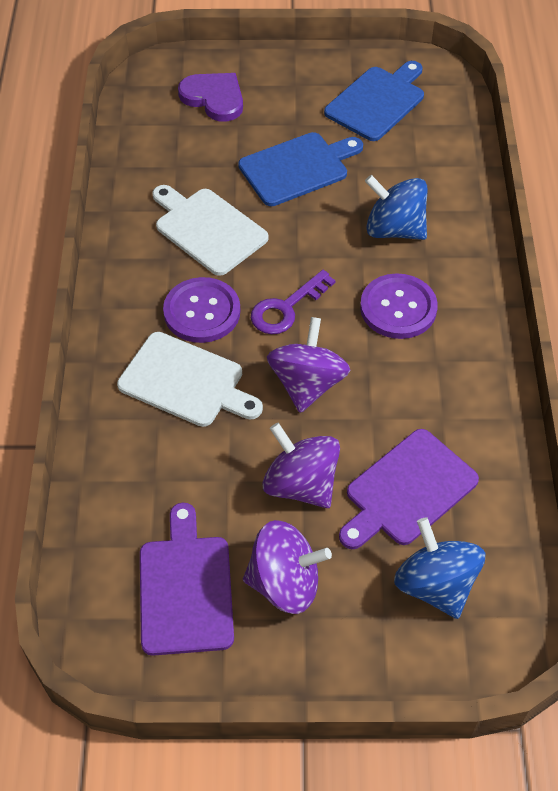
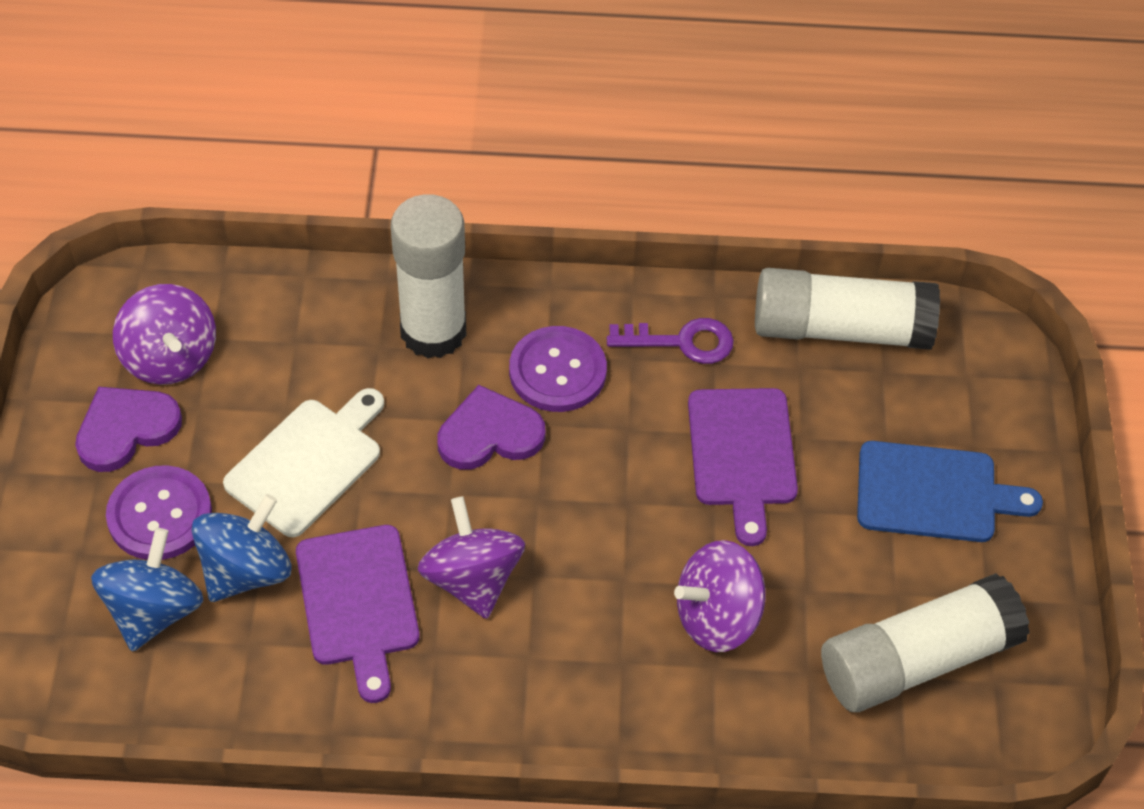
blue cutting board: [238,132,363,206] [324,61,424,141] = 2 -> [857,441,1043,542] = 1
purple heart: [178,73,243,122] = 1 -> [75,387,182,472] [437,385,545,470] = 2
white cutting board: [117,332,263,427] [152,185,269,276] = 2 -> [223,388,384,537] = 1
white glue stick: none = 0 -> [391,194,466,358] [755,268,940,350] [821,573,1030,712] = 3

